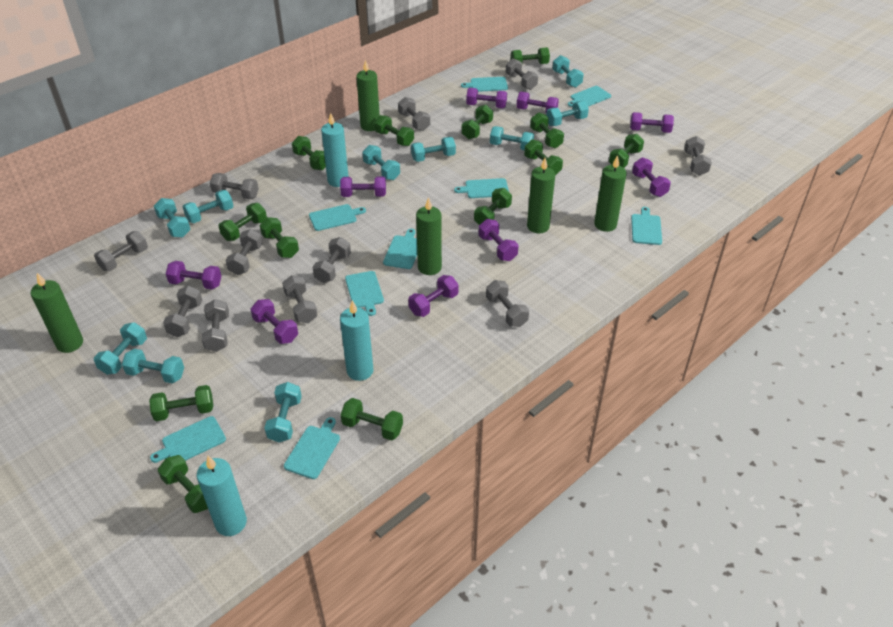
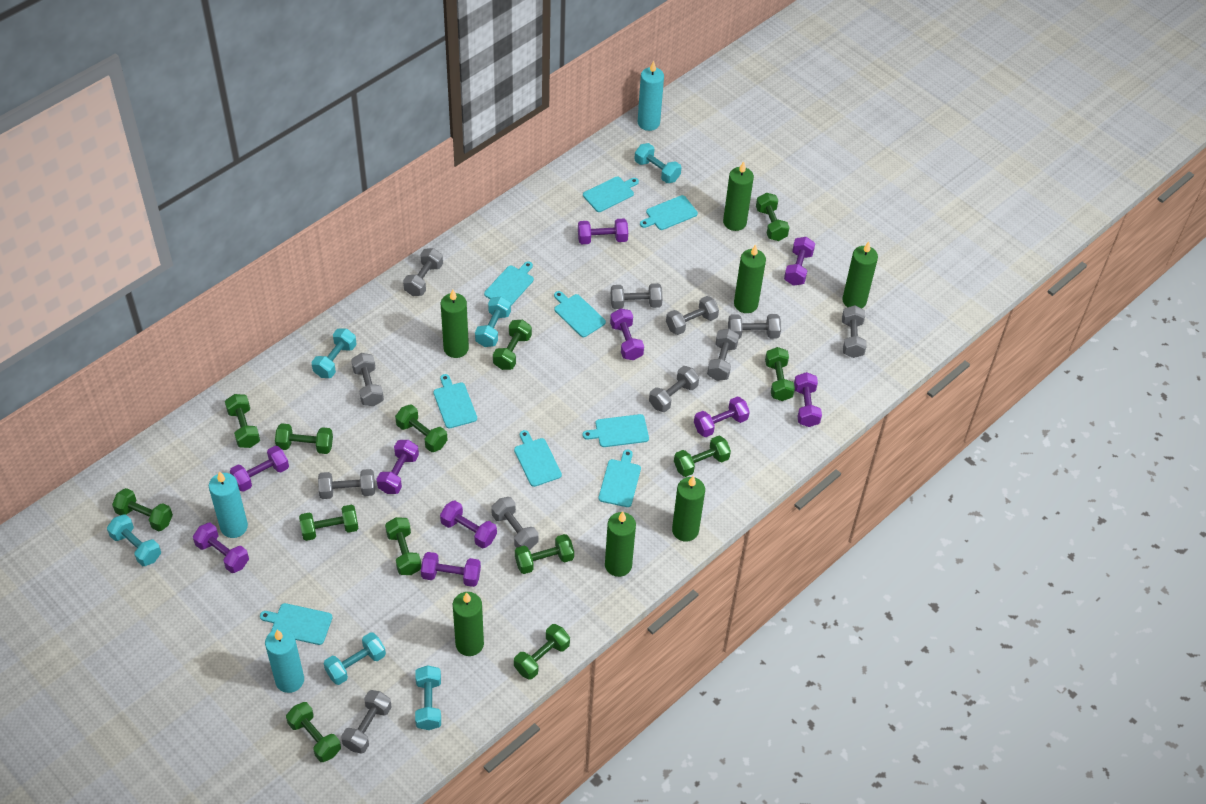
green candle: [31,273,83,353] [356,59,380,131] [416,197,442,275] [527,158,555,233] [594,155,627,232] = 5 -> [441,289,469,358] [453,592,484,656] [605,512,636,577] [672,476,705,542] [723,161,754,231] [734,245,766,313] [842,242,878,308] = 7
purple dumbbell: [166,261,221,290] [250,299,298,344] [340,176,386,197] [408,275,459,317] [466,88,507,108] [478,219,519,261] [516,92,559,114] [630,112,674,133] [632,157,671,197] = 9 -> [193,523,249,573] [230,446,289,492] [377,440,419,494] [421,552,481,587] [440,500,497,548] [578,219,628,244] [610,308,644,360] [694,396,750,437] [784,237,815,286] [794,372,822,427] = 10
turquoise dumbbell: [94,322,147,375] [122,349,184,384] [154,198,191,238] [183,190,233,223] [264,382,302,442] [362,145,400,180] [411,137,456,162] [490,126,534,150] [546,101,589,126] [553,55,584,88] = 10 -> [107,514,161,566] [312,329,357,378] [324,632,386,685] [415,665,441,730] [475,296,511,347] [634,143,681,183] = 6

